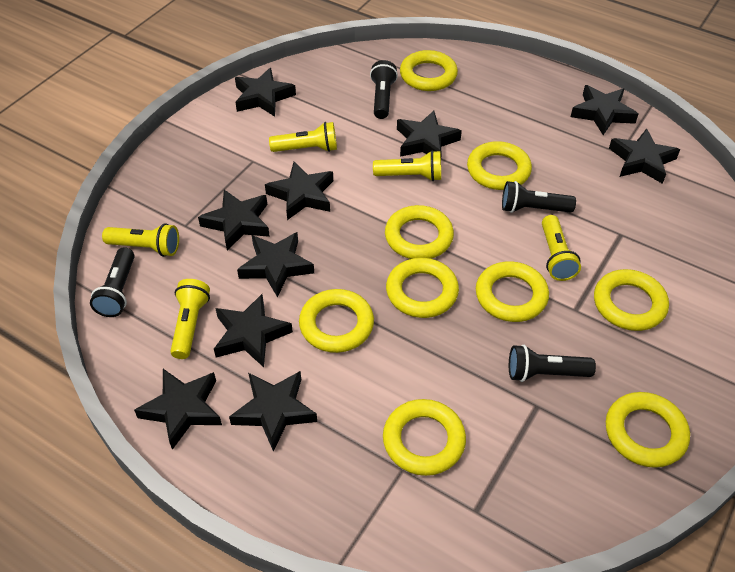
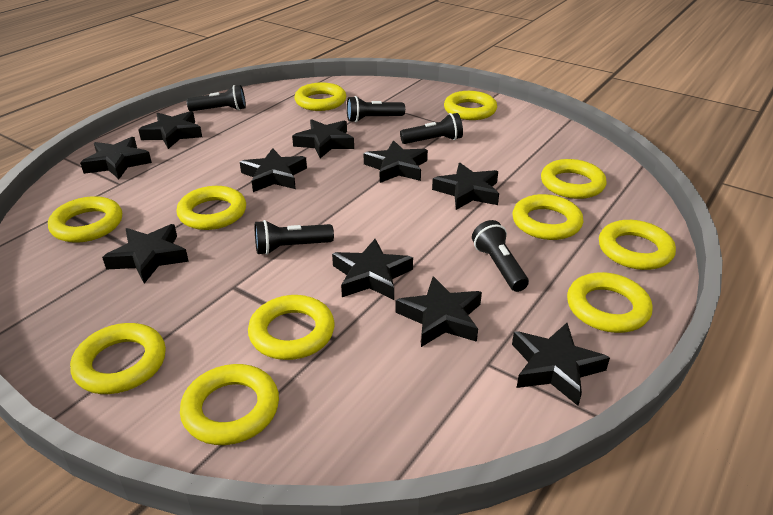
black flashlight: [90,247,135,317] [370,60,398,119] [502,181,576,213] [509,345,596,382] = 4 -> [187,85,246,111] [255,220,334,255] [347,96,405,122] [400,113,463,144] [472,220,529,292] = 5
yellow flashlight: [102,223,179,257] [170,279,210,359] [269,122,337,152] [373,150,441,181] [542,215,581,281] = 5 -> none = 0
yellow ring: [299,289,374,353] [383,399,466,476] [385,205,454,259] [386,258,459,318] [400,50,458,91] [467,141,532,190] [476,261,549,322] [594,269,669,331] [606,392,690,468] = 9 -> [48,196,122,243] [70,323,166,394] [176,186,246,230] [180,364,279,445] [248,295,335,360] [295,82,346,111] [444,91,497,120] [512,194,583,240] [541,159,607,199] [567,272,653,333] [599,220,676,270] = 11

